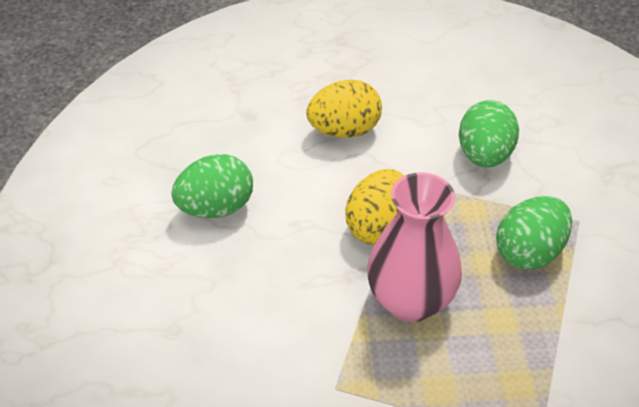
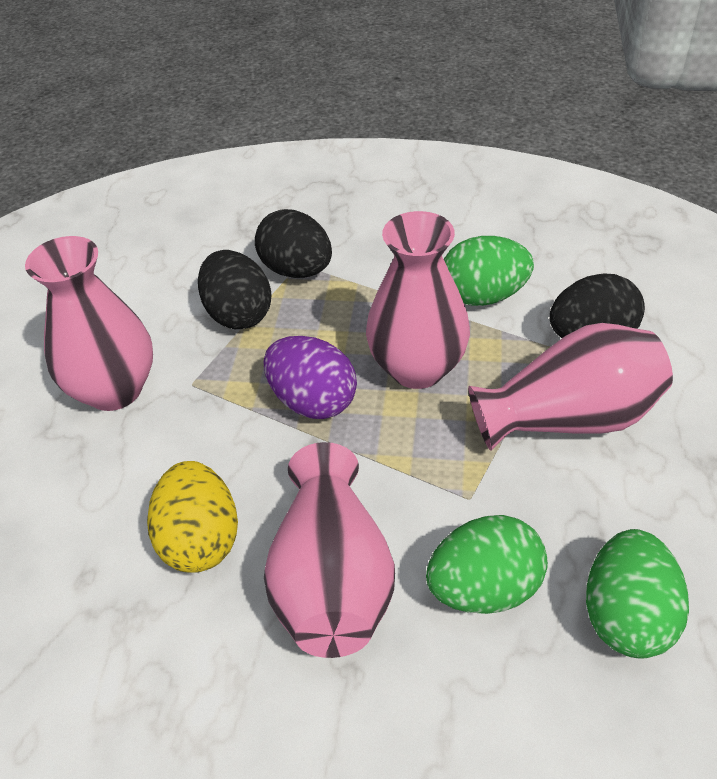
black egg: none = 0 -> [198,250,271,329] [255,209,332,278] [550,273,645,338] = 3
pink vase: [367,173,462,322] = 1 -> [25,236,153,411] [264,442,395,658] [366,211,470,389] [468,323,673,451] = 4
purple egg: none = 0 -> [263,336,357,419] = 1
yellow egg: [306,80,382,138] [345,169,404,245] = 2 -> [147,461,238,573] = 1

